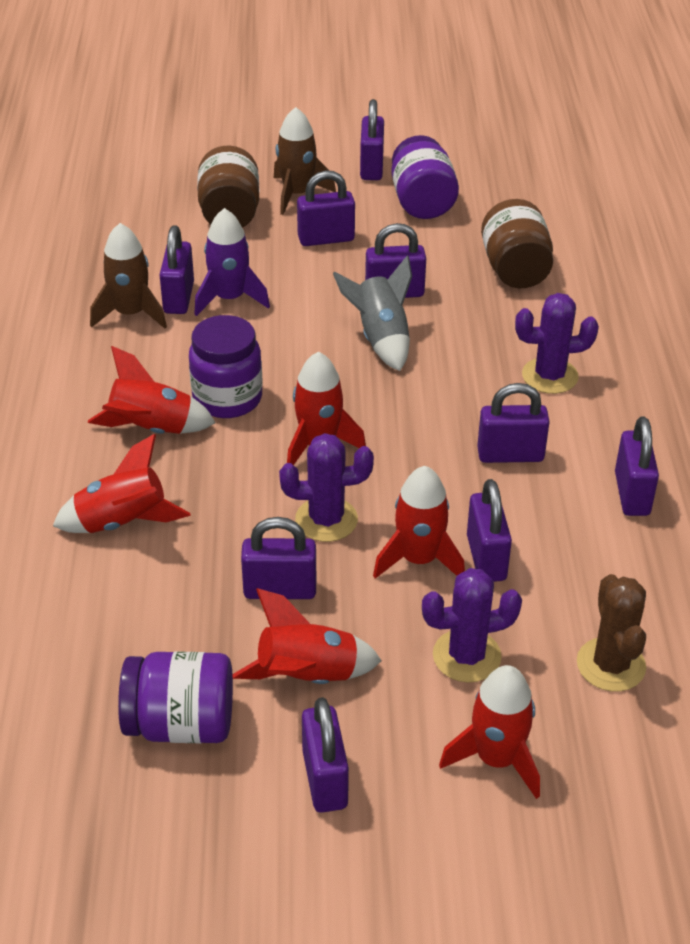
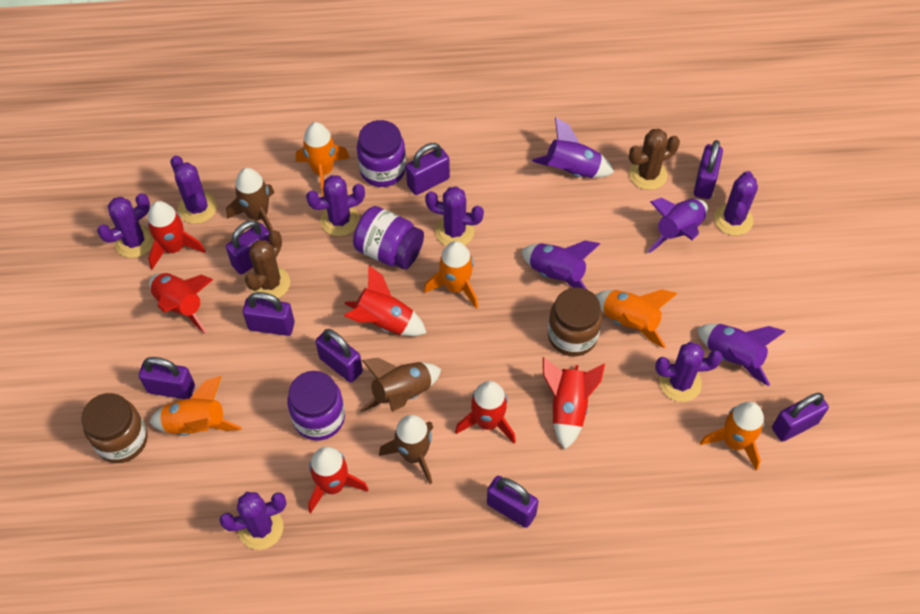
brown cactus: [577,574,646,691] = 1 -> [245,230,290,298] [629,129,680,190] = 2
brown rocket: [90,223,167,329] [274,107,336,215] = 2 -> [226,168,275,232] [360,358,441,412] [379,415,433,484] = 3
grey rocket: [333,255,412,371] = 1 -> none = 0
orange rocket: none = 0 -> [149,376,242,436] [296,122,350,196] [424,241,478,309] [595,289,677,348] [700,402,764,470] = 5
purple cactus: [279,433,374,542] [422,568,522,683] [515,293,599,394] = 3 -> [97,193,154,258] [170,156,217,224] [219,492,286,550] [306,175,365,236] [425,186,484,246] [655,342,723,402] [714,171,758,236] = 7
purple padlock: [160,226,194,314] [241,517,316,599] [297,170,355,246] [302,697,349,813] [360,99,384,180] [365,223,426,298] [467,479,512,582] [477,383,550,463] [615,417,659,516] = 9 -> [139,357,195,399] [226,220,270,274] [243,292,295,336] [315,329,363,383] [406,143,450,195] [487,476,539,528] [694,140,723,199] [772,393,829,442] = 8
purple rocket: [194,208,270,316] = 1 -> [521,241,600,289] [532,117,614,178] [648,198,708,253] [697,324,786,386] = 4

